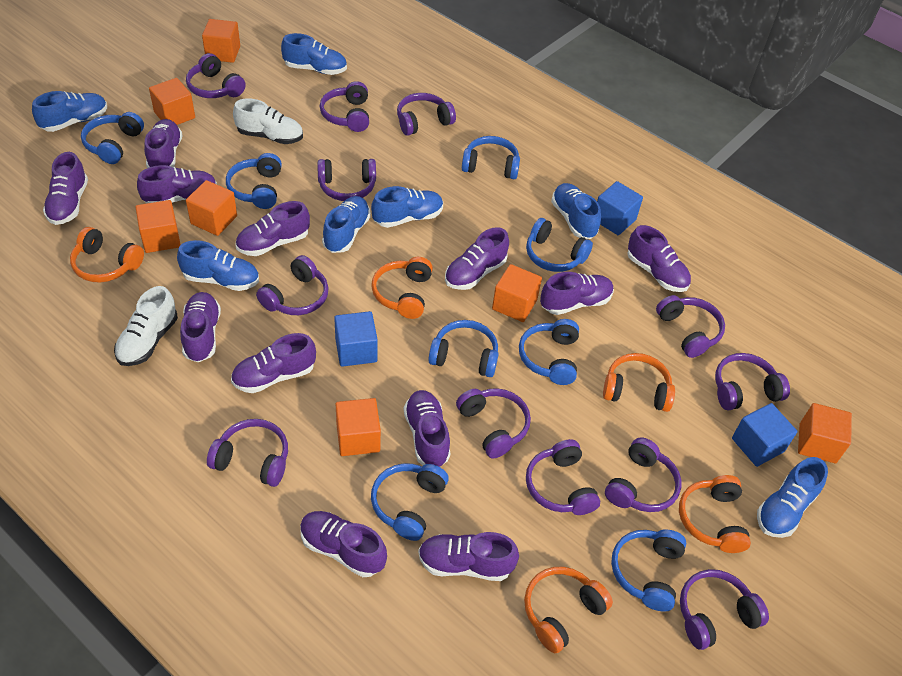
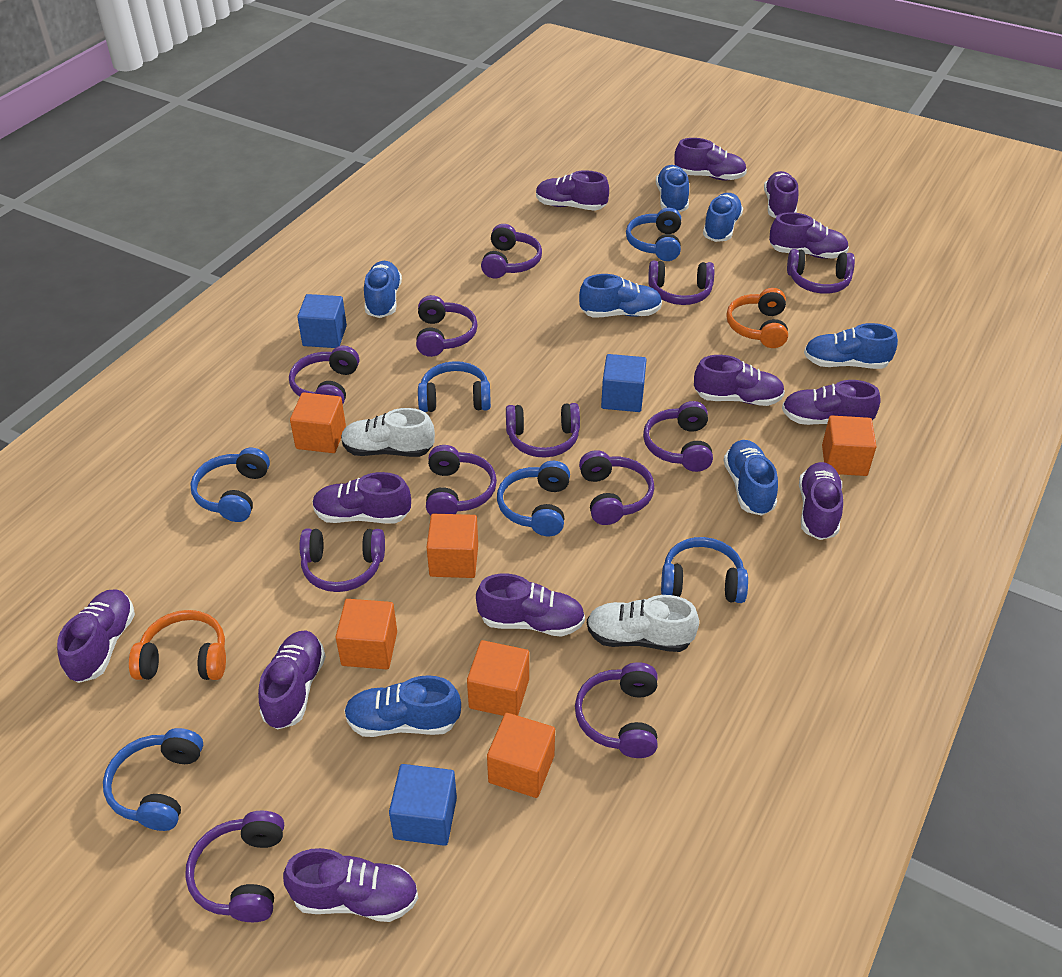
blue headphones: [81,112,144,164] [226,153,282,209] [371,463,449,541] [428,320,499,377] [462,136,520,179] [519,319,579,385] [526,218,593,272] [611,529,686,612] = 8 -> [103,728,203,831] [190,448,270,522] [418,361,491,412] [497,461,570,536] [626,207,681,261] [661,537,748,603] = 6
orange cube: [135,200,181,253] [149,78,195,125] [186,180,237,236] [202,19,240,63] [336,398,381,456] [492,264,542,322] [798,403,852,463] = 7 -> [290,392,346,453] [336,599,397,669] [427,514,478,578] [467,640,529,716] [487,713,555,798] [822,415,877,476] = 6
orange headphones: [70,227,144,283] [371,257,433,319] [524,567,613,653] [603,353,675,412] [679,475,751,553] = 5 -> [129,610,226,680] [726,288,788,348] = 2

